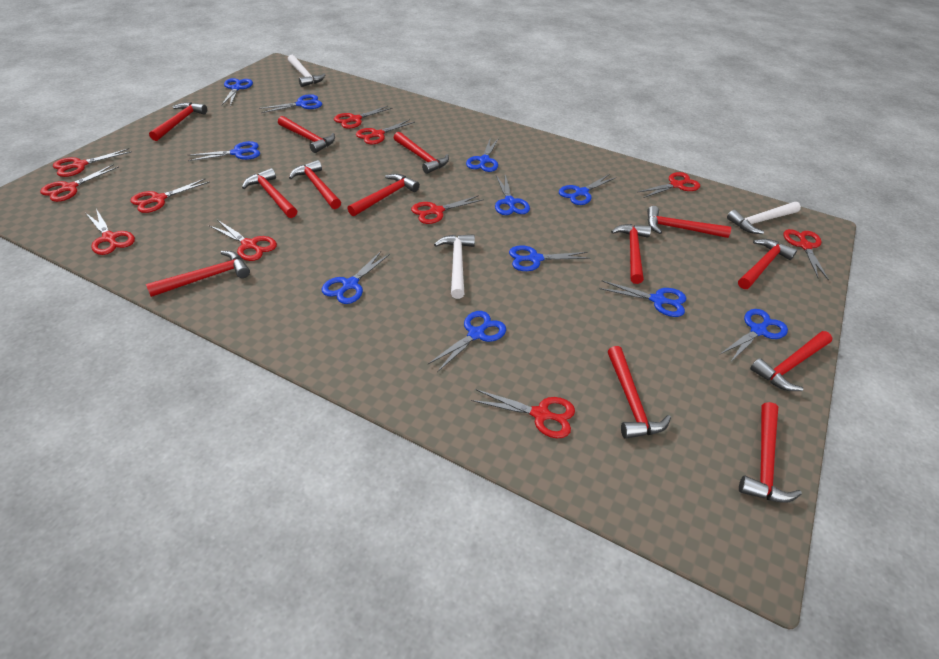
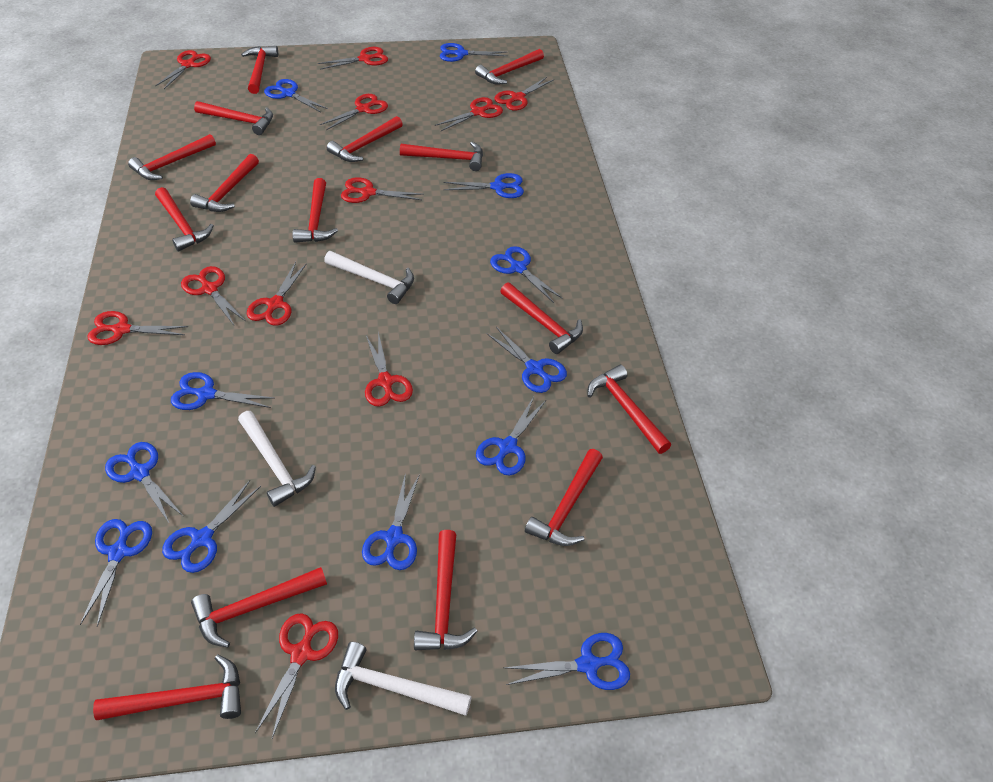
blue scissors: [188,141,260,161] [222,78,253,106] [259,94,322,113] [322,251,390,304] [428,311,506,372] [466,138,499,172] [495,175,530,215] [509,245,590,271] [559,174,617,205] [599,280,686,317] [720,309,788,362] = 11 -> [80,519,152,627] [105,442,184,523] [162,480,261,573] [171,372,274,410] [264,79,328,112] [362,472,420,570] [440,43,507,62] [443,173,524,198] [476,397,546,476] [487,327,567,393] [490,246,563,303] [504,633,630,690] = 12
red hammer: [146,251,250,297] [149,102,207,141] [242,168,297,218] [278,116,335,153] [289,160,341,209] [347,174,420,216] [394,132,449,174] [608,346,671,439] [611,224,651,284] [647,206,731,238] [738,239,797,289] [739,402,802,502] [750,331,832,391] = 13 -> [93,654,241,720] [128,134,216,180] [155,187,214,251] [190,154,259,212] [191,567,327,648] [194,101,273,135] [241,46,278,94] [293,178,338,243] [327,116,403,162] [400,142,483,171] [414,530,477,650] [475,49,544,85] [500,282,583,354] [525,449,603,546] [587,365,671,454] = 15

